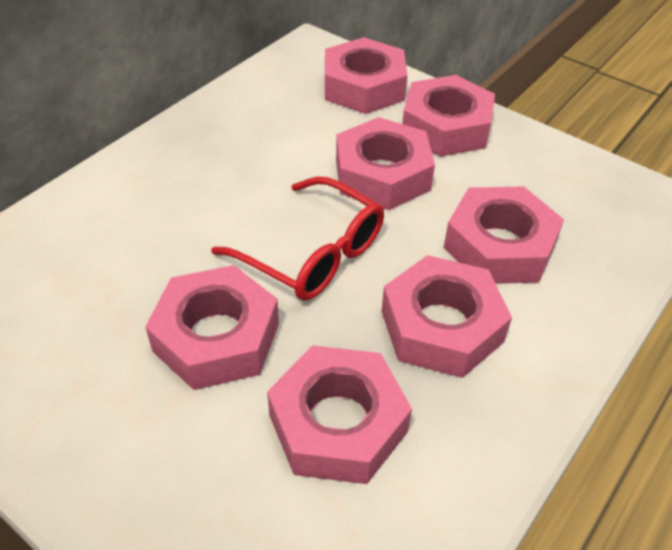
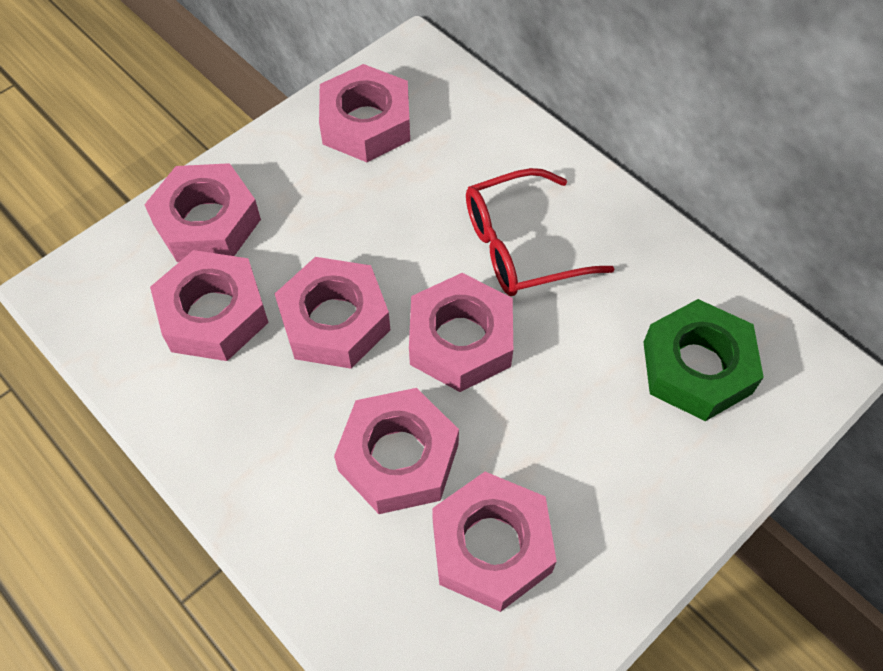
green nut: none = 0 -> [643,299,764,421] = 1

